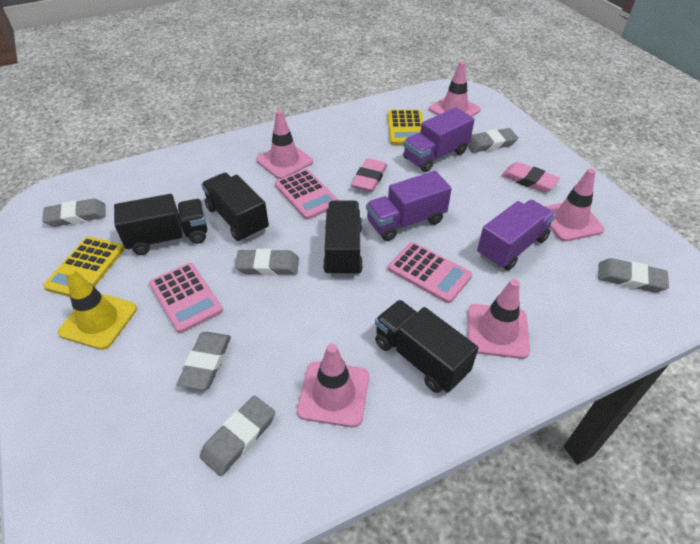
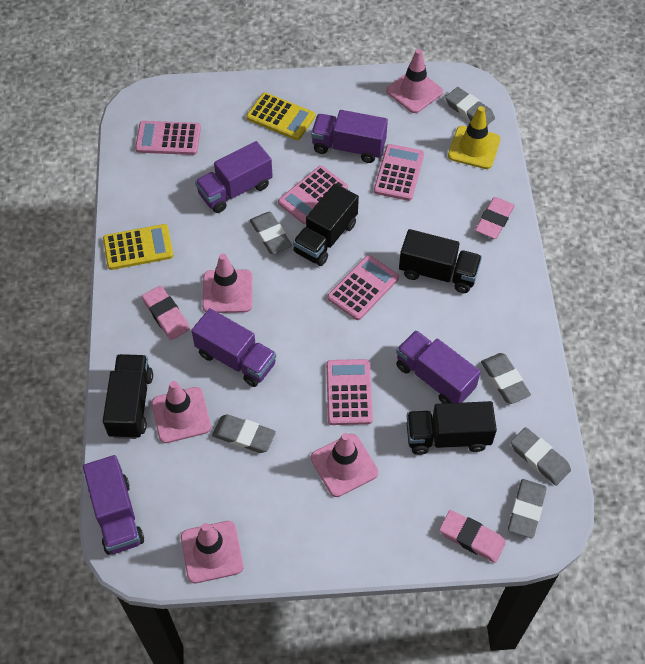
pink calculator: [149,263,223,333] [275,169,339,220] [388,242,472,303] = 3 -> [135,121,201,155] [278,166,348,224] [326,359,373,425] [327,255,399,320] [374,144,424,201] = 5
pink eraser: [351,158,387,192] [502,162,560,193] = 2 -> [142,285,190,340] [439,510,506,563] [475,197,515,239] = 3
purple truck: [366,171,452,241] [403,107,475,172] [477,200,556,270] = 3 -> [83,455,144,555] [191,308,276,387] [195,141,273,213] [311,110,388,163] [396,330,481,403] = 5

